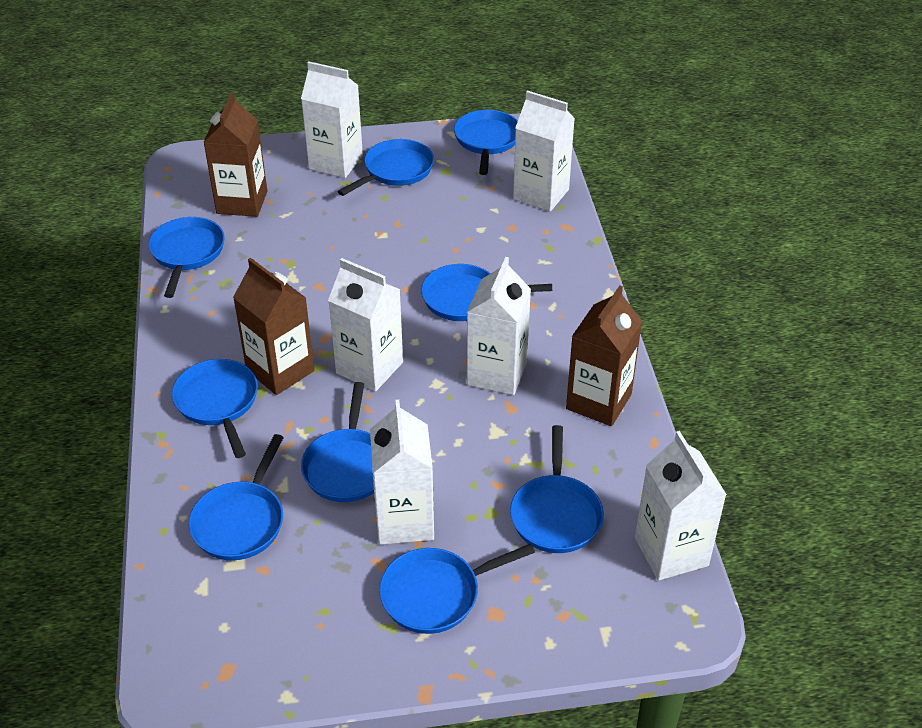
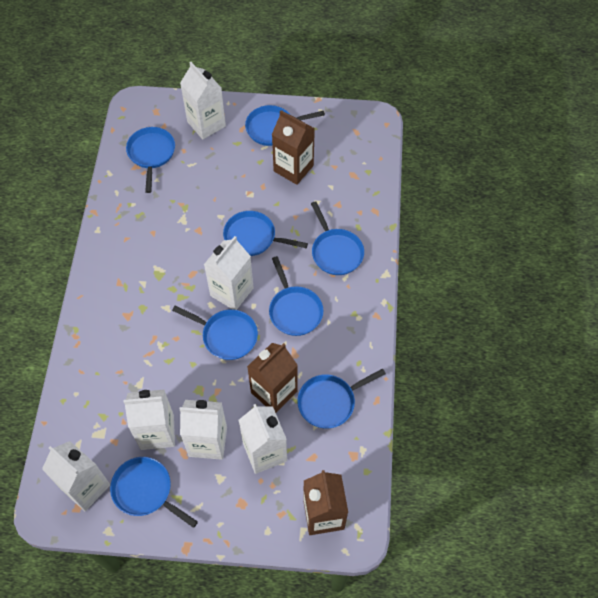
blue pan: [148,217,225,298] [172,359,258,458] [189,434,284,560] [301,382,374,502] [338,139,434,196] [379,544,535,634] [421,264,552,321] [454,110,518,175] [510,425,604,553] = 9 -> [110,457,198,528] [126,127,175,193] [172,305,258,360] [223,211,308,256] [245,105,325,146] [269,256,323,336] [297,368,386,429] [311,201,364,275] = 8

